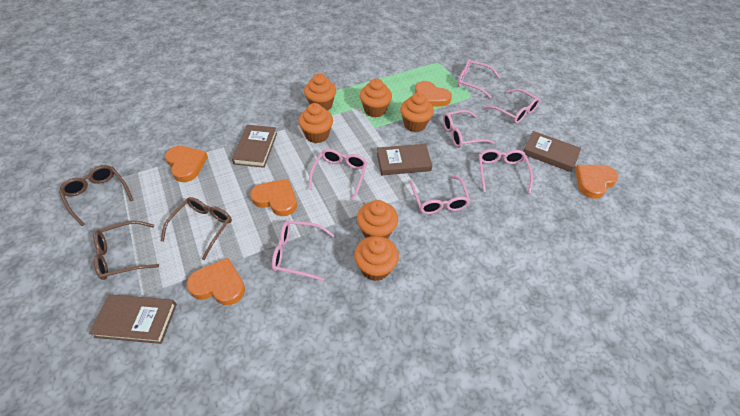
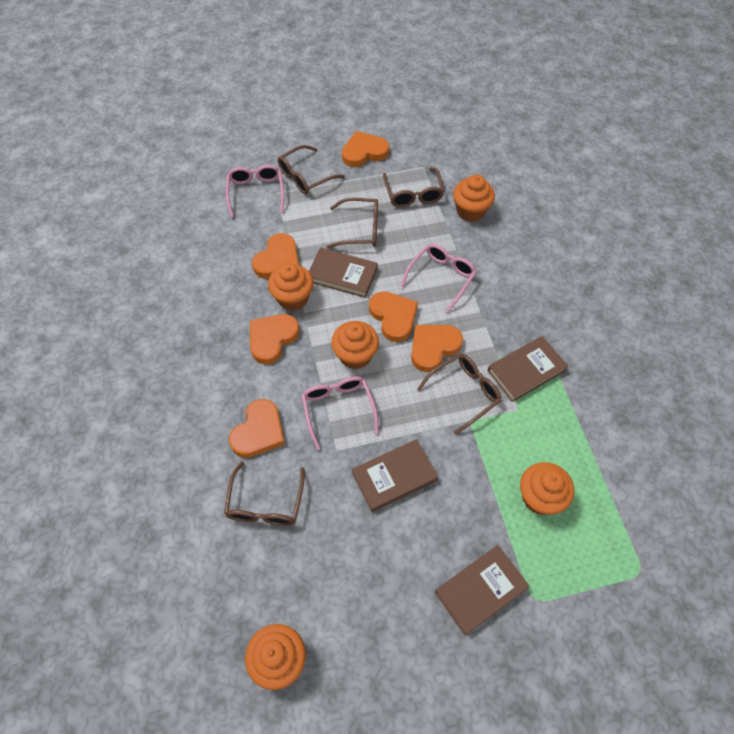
brown glasses: [59,165,133,226] [93,221,159,280] [161,197,232,260] = 3 -> [224,461,305,526] [278,145,345,194] [326,198,378,248] [383,167,444,207] [417,354,502,435] = 5
orange cupcake: [298,103,333,143] [304,73,336,111] [354,236,399,281] [357,200,398,239] [360,79,392,118] [400,93,434,132] = 6 -> [245,624,306,690] [268,263,313,311] [331,321,379,369] [453,175,495,222] [520,462,574,515] = 5
orange heart: [165,146,208,182] [186,258,245,305] [250,179,297,216] [415,81,452,107] [575,165,619,199] = 5 -> [229,399,285,458] [250,314,300,364] [252,233,299,279] [342,131,389,167] [369,292,418,342] [411,325,463,372] = 6
pink glasses: [272,221,335,281] [309,149,367,200] [409,176,470,214] [443,110,495,148] [458,59,500,99] [479,149,533,194] [484,89,540,124] = 7 -> [226,165,284,217] [301,376,379,450] [400,244,476,313] = 3

